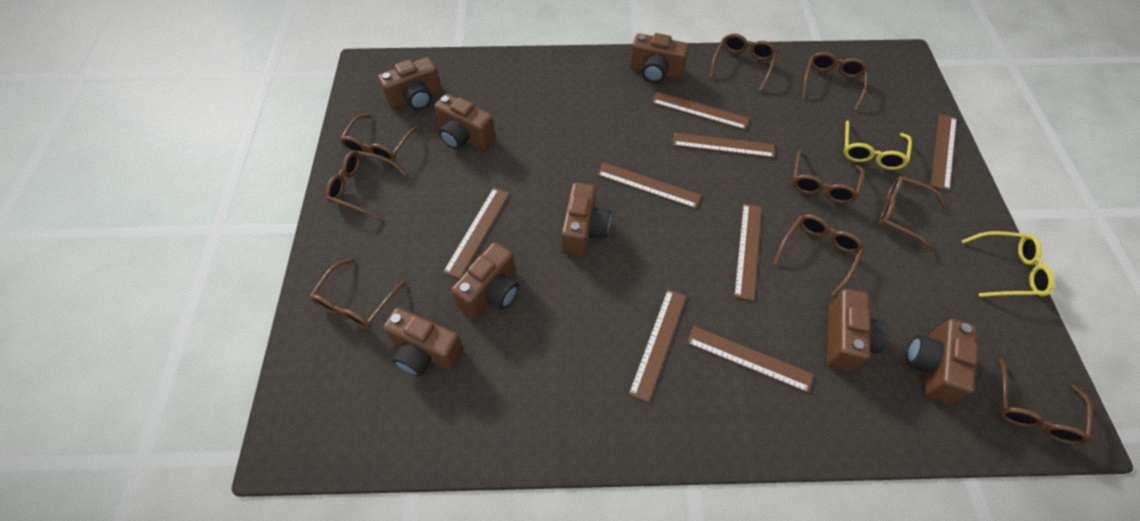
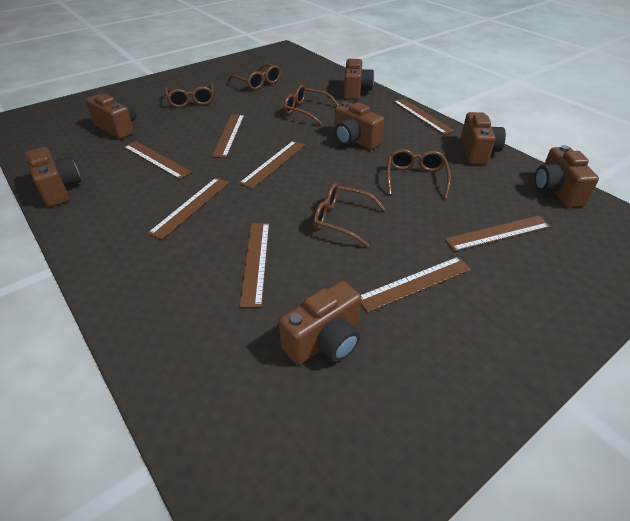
brown camera: [378,57,442,110] [383,308,464,376] [434,94,496,150] [451,242,519,318] [562,183,611,256] [630,33,689,83] [827,289,889,372] [906,319,978,404] = 8 -> [25,147,81,207] [86,94,136,139] [279,281,361,365] [334,101,384,150] [344,59,374,100] [461,112,506,165] [534,145,599,207] = 7
brown glasses: [310,258,405,329] [325,150,407,219] [339,114,419,163] [710,33,777,91] [773,215,864,296] [792,150,864,203] [802,52,868,110] [878,175,947,252] [999,358,1093,445] = 9 -> [165,83,214,108] [228,64,281,90] [284,85,339,125] [313,183,386,247] [387,149,451,199] = 5
yellow glasses: [844,120,912,170] [962,231,1054,297] = 2 -> none = 0

